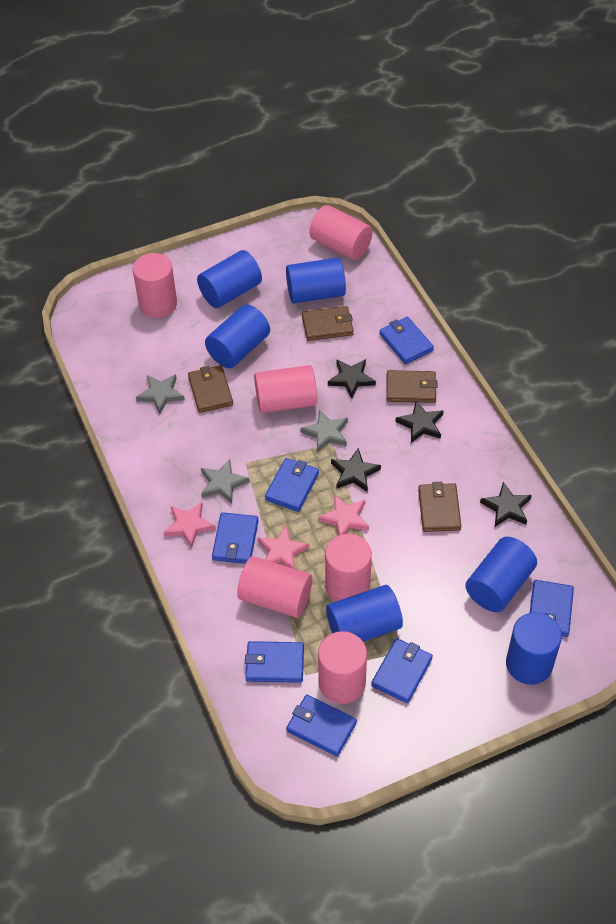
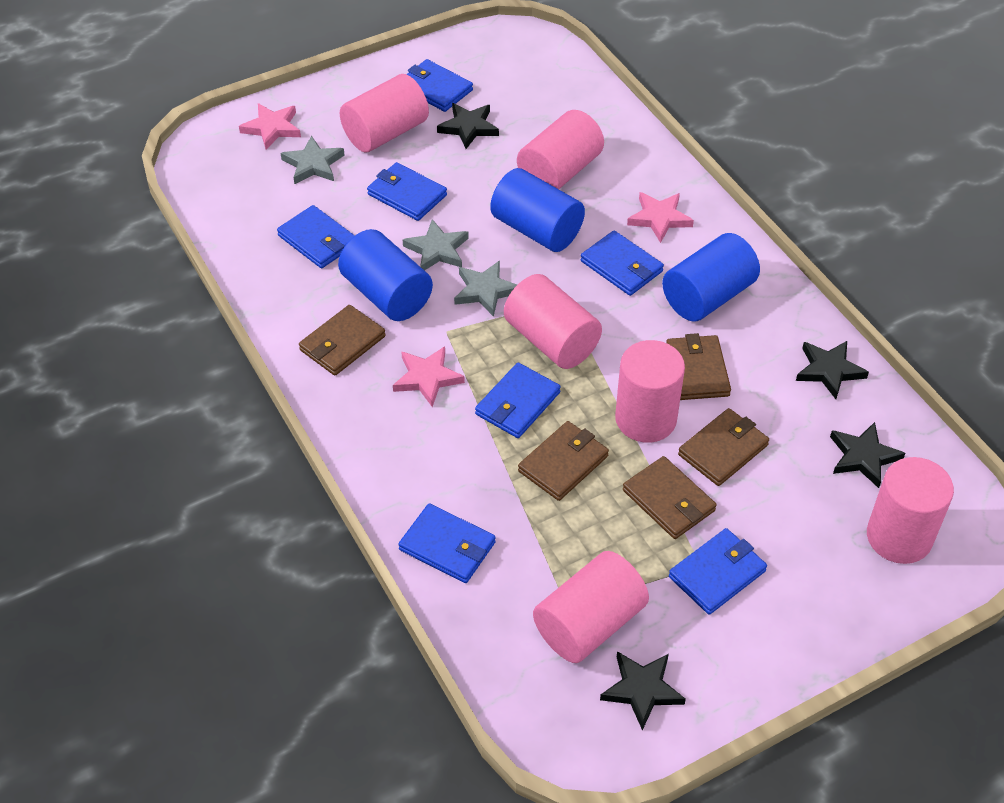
blue cylinder: [197,250,262,308] [205,304,270,368] [286,257,346,304] [326,585,403,642] [465,537,537,612] [506,612,562,685] = 6 -> [338,229,433,321] [490,168,585,252] [662,233,760,321] = 3
brown wallet: [188,365,233,413] [302,306,354,341] [386,370,437,403] [418,482,461,532] = 4 -> [299,305,386,376] [518,421,609,501] [623,456,716,539] [666,333,731,400] [678,408,769,486] = 5

